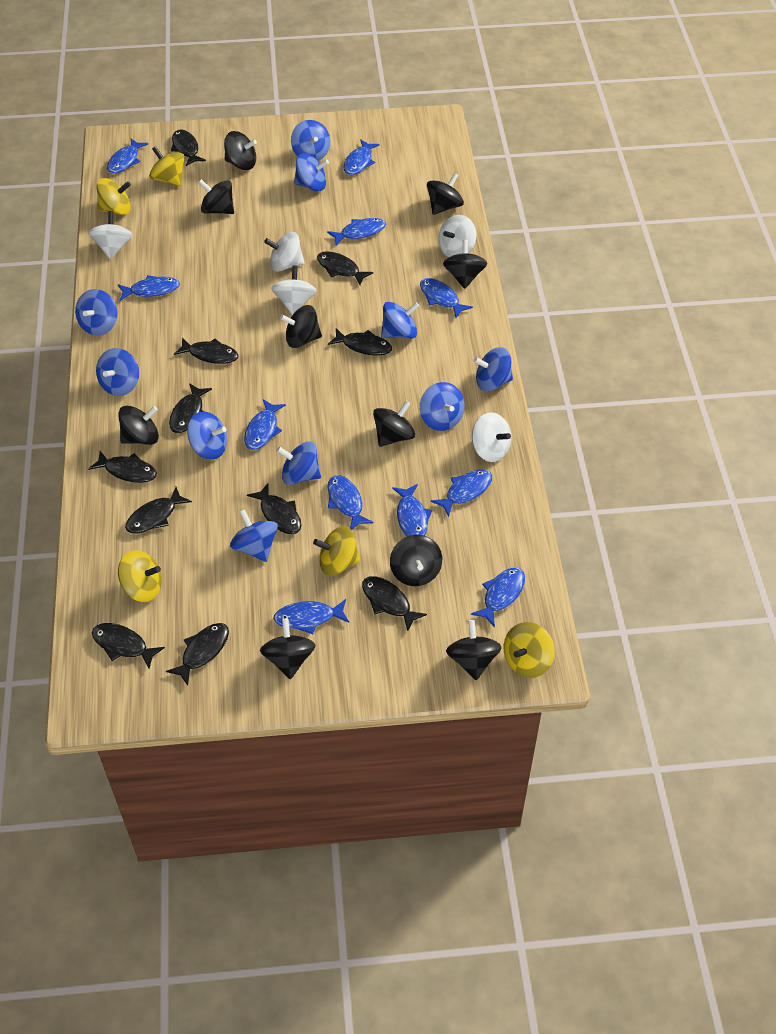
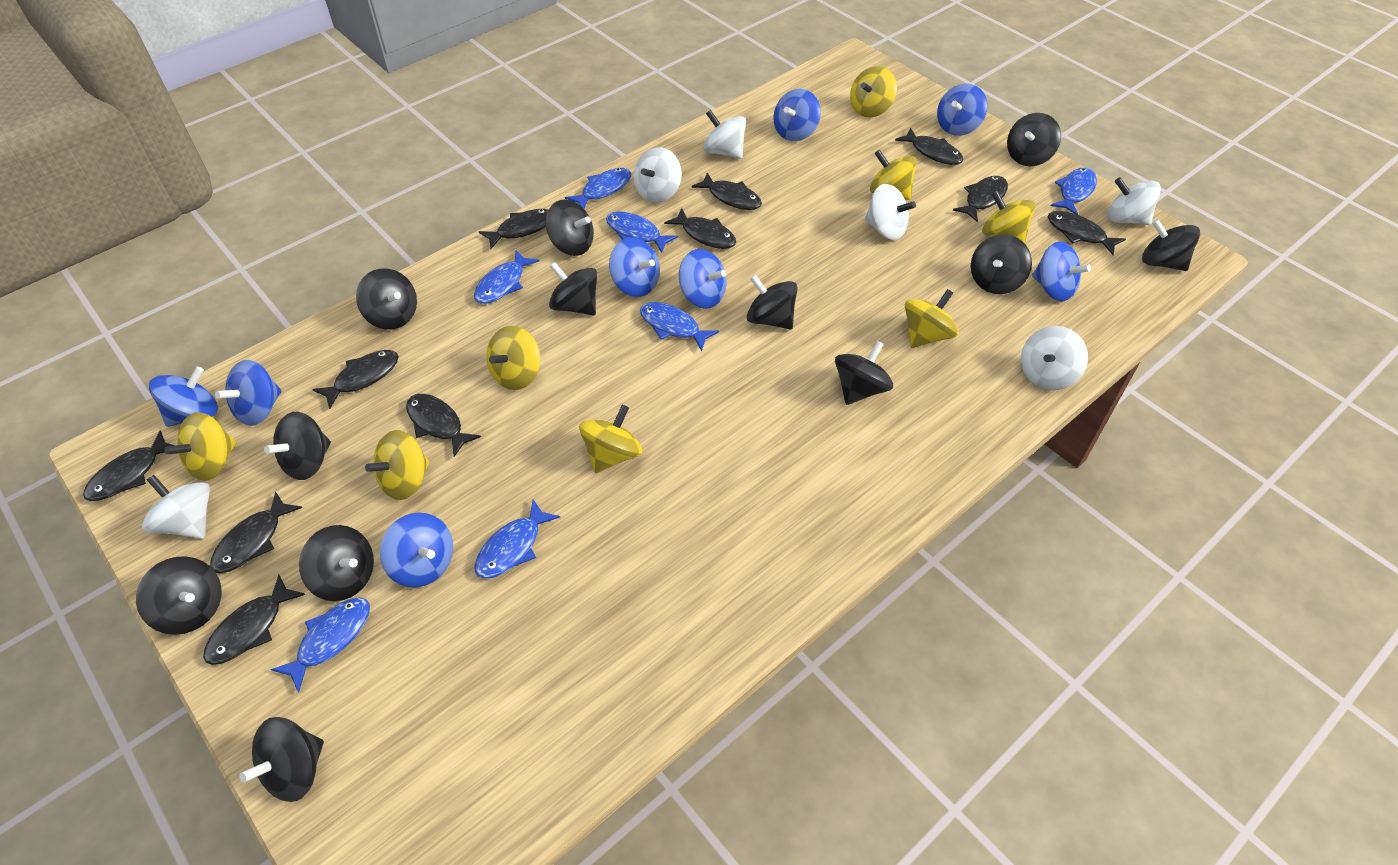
black spinning top: [118,406,159,445] [198,179,234,214] [224,131,257,170] [260,619,316,679] [280,305,322,348] [373,401,415,447] [390,535,442,586] [427,173,464,215] [443,240,487,289] [446,620,502,680] = 10 -> [136,556,222,635] [239,717,324,802] [264,412,331,480] [299,525,374,601] [356,269,417,330] [545,200,594,256] [549,262,597,315] [747,275,797,329] [835,341,893,405] [971,234,1032,294] [1007,113,1061,166] [1142,219,1200,271] = 12
blue fish: [107,139,149,174] [118,275,180,301] [244,399,286,450] [273,599,349,634] [327,218,386,245] [328,475,374,530] [343,139,380,175] [392,484,432,536] [420,278,473,318] [431,469,492,517] [471,567,525,627] = 11 -> [271,597,370,693] [474,250,539,304] [475,499,560,579] [565,168,631,209] [606,211,678,253] [640,302,719,351] [1050,167,1097,215] = 7
blue spinning top: [75,289,118,336] [96,348,139,396] [187,411,227,460] [230,509,278,562] [277,441,321,485] [291,120,330,161] [294,153,329,191] [381,302,419,339] [420,382,465,431] [473,347,513,391] = 10 -> [149,367,218,427] [215,360,282,426] [380,513,453,587] [609,238,660,297] [679,249,727,309] [773,89,821,141] [937,84,988,136] [1032,242,1091,301] = 8
white spinning top: [88,211,133,259] [264,232,305,272] [271,265,317,315] [438,215,476,257] [472,412,511,462] = 5 -> [142,475,210,539] [634,147,682,203] [703,110,746,159] [865,184,916,240] [1021,326,1088,390] [1107,178,1161,225] = 6
yellow spinning top: [96,178,131,215] [118,550,162,602] [149,146,184,186] [313,526,361,576] [504,622,555,678] = 5 -> [164,412,237,481] [365,430,430,500] [486,326,540,390] [579,405,642,473] [850,66,897,118] [870,150,917,200] [905,289,959,348] [982,191,1036,243] = 8

